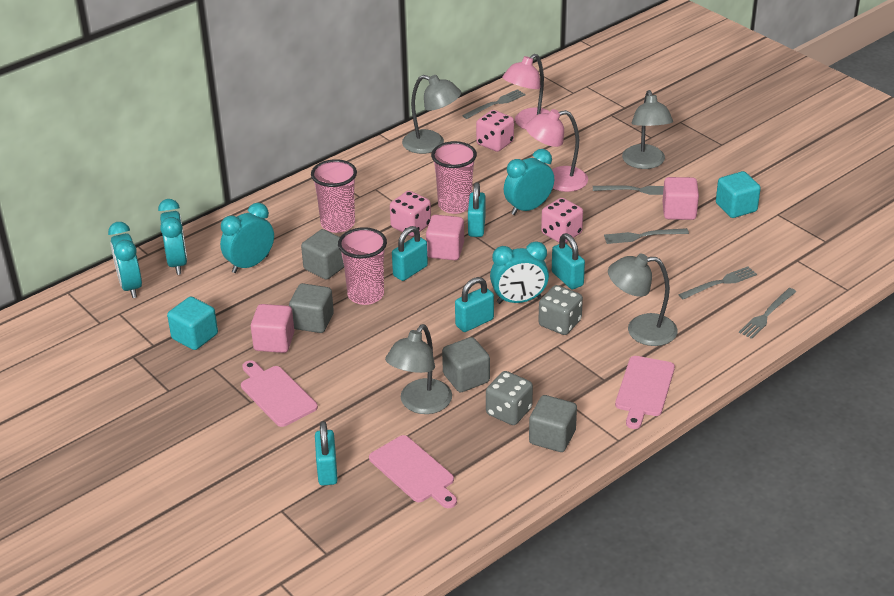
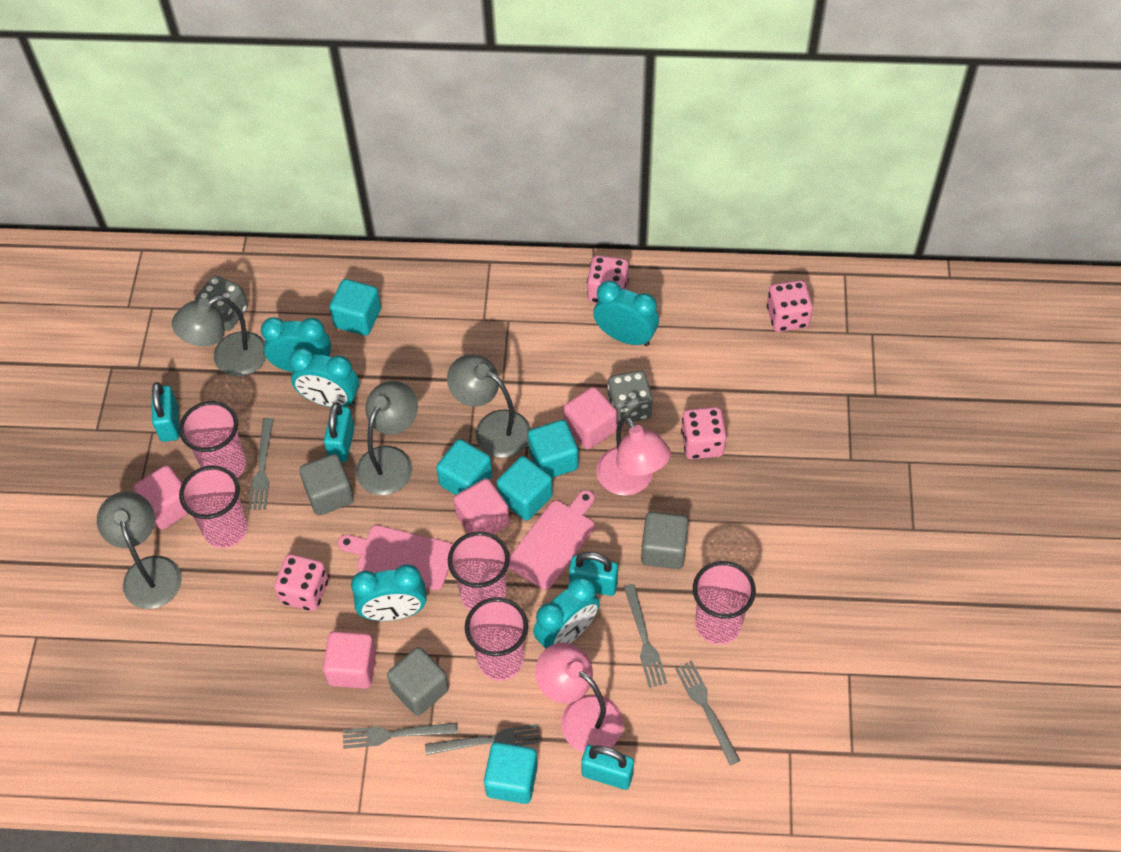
grey cube: [289,283,334,333] [301,229,344,280] [442,337,490,392] [529,395,577,452] = 4 -> [299,454,354,516] [387,647,449,716] [641,512,689,569] = 3
pink cube: [251,304,294,353] [426,215,464,260] [663,177,699,220] = 3 -> [134,465,188,530] [323,631,376,689] [454,479,510,534] [564,387,617,450] = 4
pink cup: [311,159,357,233] [338,227,387,305] [431,141,477,214] = 3 -> [179,401,246,478] [179,466,247,548] [448,531,510,611] [465,597,528,681] [693,561,756,645] = 5
pink cutting board: [241,360,318,427] [369,435,457,508] [615,356,675,429] = 3 -> [338,525,453,590] [508,490,595,590] = 2
pink dice: [390,191,431,236] [476,110,514,152] [541,198,583,243] = 3 -> [274,554,329,611] [587,255,629,303] [681,407,727,459] [767,280,813,332] = 4
turquoise cube: [167,296,218,350] [716,171,761,218] = 2 -> [329,279,381,336] [436,439,492,495] [484,742,538,804] [496,456,553,521] [528,420,578,478] = 5
turquoise padlock: [315,421,338,486] [392,226,428,281] [455,277,494,332] [468,182,486,237] [552,233,585,289] = 5 -> [152,382,179,442] [324,403,354,462] [569,552,618,596] [581,745,634,790] = 4

